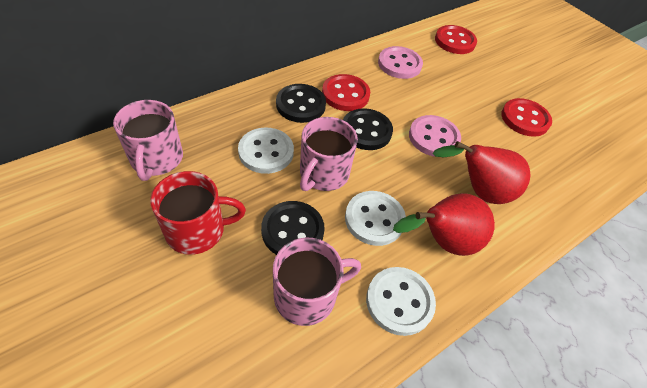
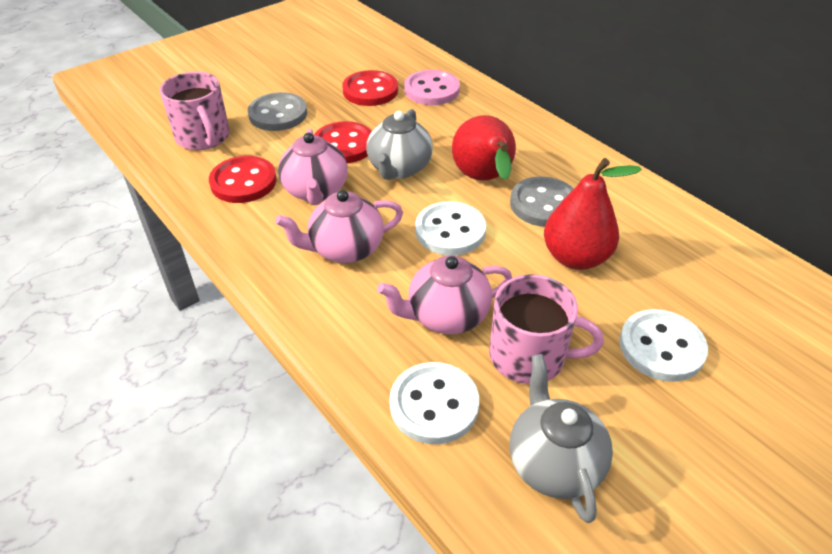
black button: [261,201,325,255] [276,84,326,123] [343,108,393,150] = 3 -> none = 0
grey button: none = 0 -> [248,92,307,131] [510,177,574,227] = 2
grey teapot: none = 0 -> [367,109,433,180] [510,354,613,523] = 2
pink button: [378,46,423,79] [409,115,461,157] = 2 -> [404,70,460,105] = 1
pink mug: [113,100,183,181] [273,238,361,326] [300,117,358,191] = 3 -> [160,72,230,150] [489,274,604,384] = 2
pink teapot: none = 0 -> [275,190,403,263] [278,129,348,205] [377,255,512,334] = 3
red mug: [150,171,246,255] = 1 -> none = 0

